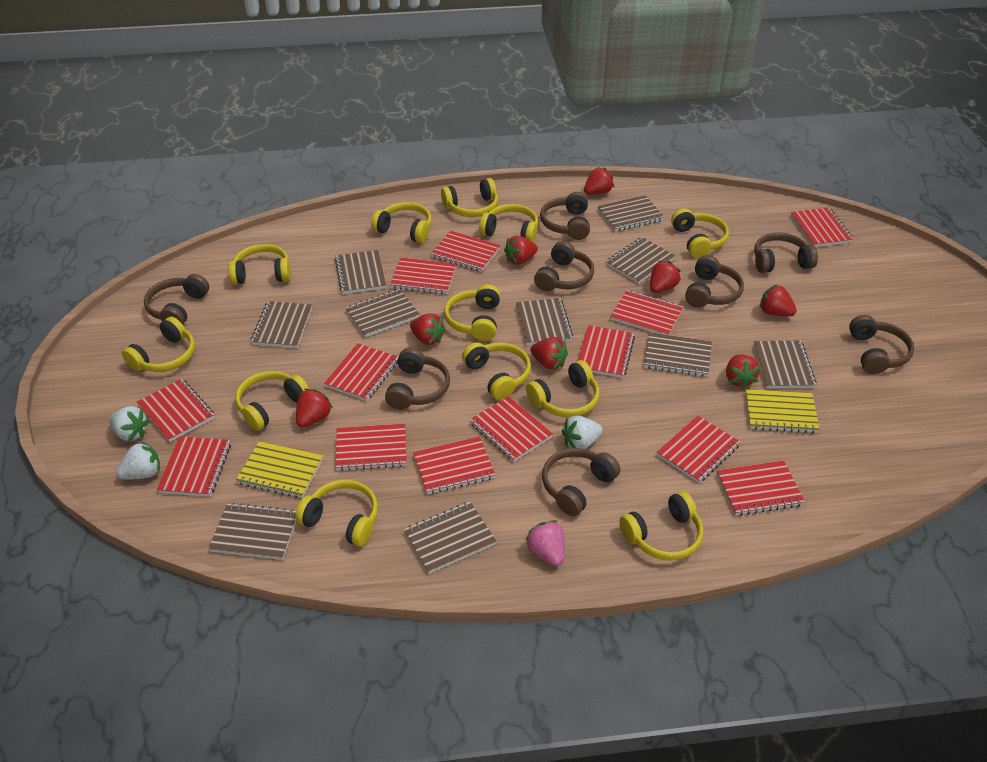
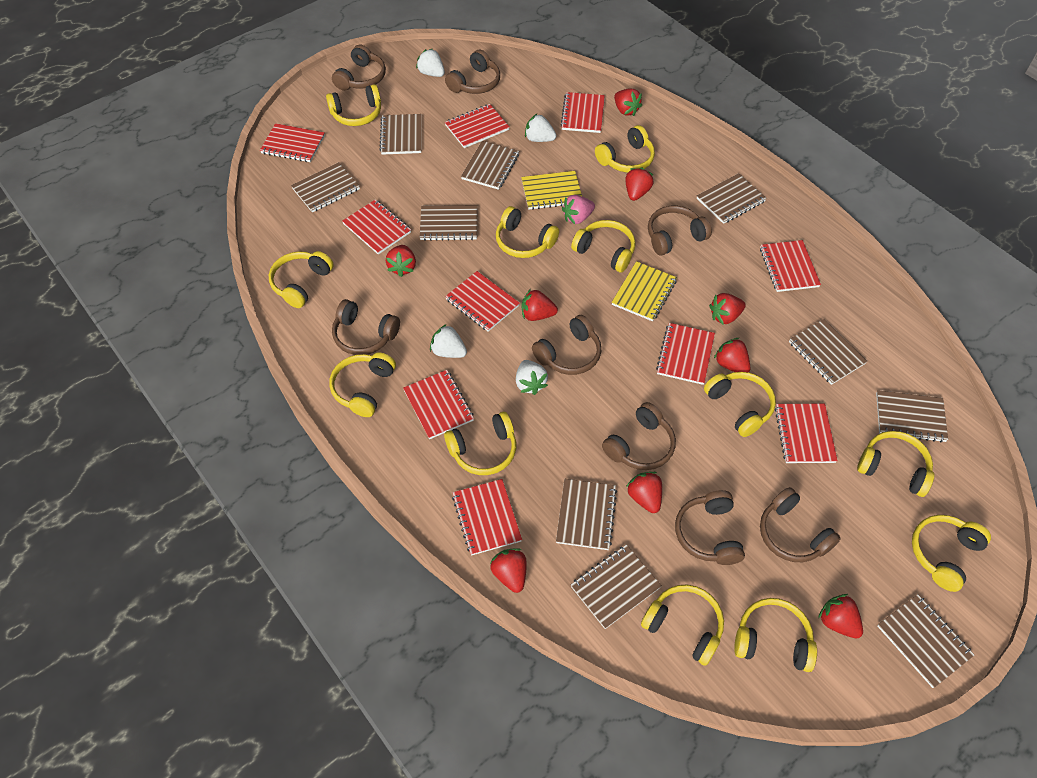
red notebook: [137,379,215,442] [157,436,231,497] [324,343,399,401] [336,424,407,471] [390,258,456,294] [413,437,495,494] [431,231,501,272] [470,396,553,462] [578,325,635,378] [611,290,683,335] [657,416,740,483] [717,461,805,516] [791,207,853,247] = 13 -> [260,123,325,162] [342,199,411,254] [403,370,474,439] [445,104,509,148] [445,271,520,332] [452,479,522,556] [560,92,605,133] [656,323,715,385] [760,240,821,292] [775,404,838,463] = 10
red strawberry: [296,389,333,428] [410,313,446,345] [504,235,538,265] [530,337,568,370] [584,167,614,195] [650,261,681,293] [726,354,760,389] [760,284,797,316] = 8 -> [386,245,416,277] [490,549,527,593] [522,289,558,321] [614,88,642,116] [625,168,653,201] [626,472,662,513] [709,293,746,324] [714,338,750,372] [818,594,863,638] = 9
white strawberry: [109,406,150,441] [116,441,160,480] [562,416,602,449] = 3 -> [416,49,445,77] [430,324,467,358] [516,360,548,395] [525,114,557,142] = 4

